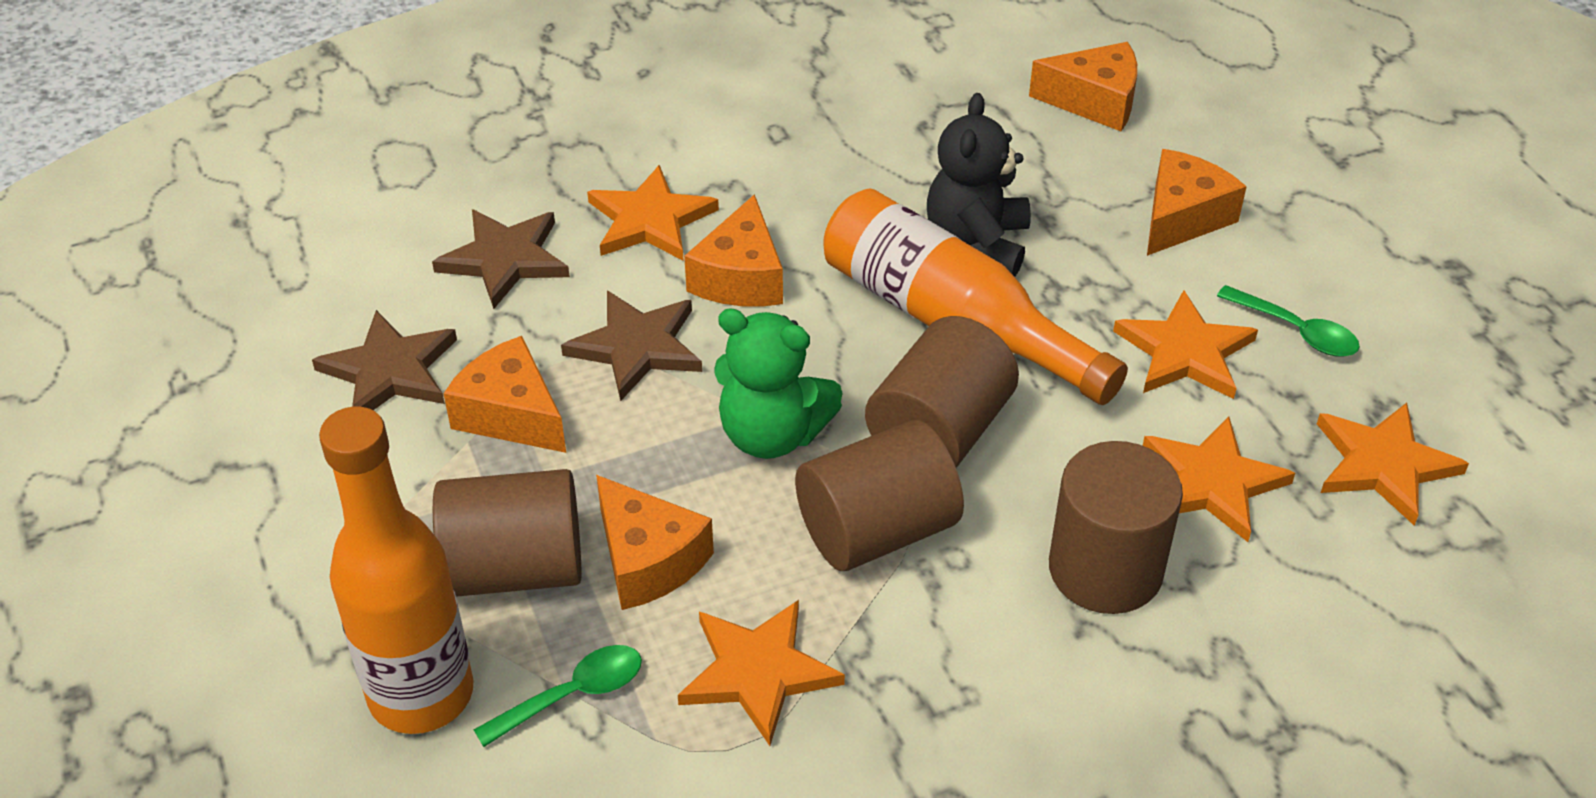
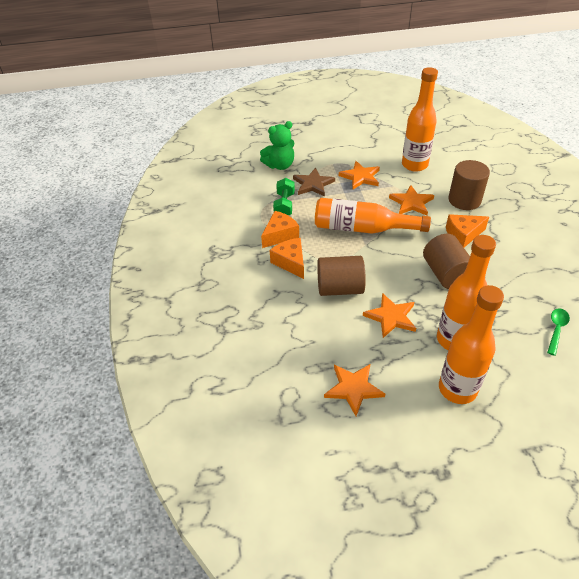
black teddy bear: [927,93,1031,277] = 1 -> none = 0
brown cylinder: [433,469,582,597] [795,420,964,571] [865,316,1019,467] [1049,441,1183,614] = 4 -> [317,256,366,296] [423,234,470,289] [448,160,490,210] = 3
brown star: [312,310,457,410] [432,209,570,309] [561,291,702,401] = 3 -> [293,168,335,197] = 1
green dumbbell: none = 0 -> [273,178,295,216] = 1
green spoon: [474,645,642,747] [1217,285,1360,357] = 2 -> [547,308,570,356] = 1
orange bottle: [319,407,473,734] [823,188,1128,405] = 2 -> [315,198,431,234] [402,67,438,172] [437,235,496,350] [439,285,504,404] = 4
orange cheese: [443,336,566,453] [596,475,714,610] [684,194,783,307] [1029,42,1137,131] [1147,149,1247,256] = 5 -> [261,211,299,248] [270,238,304,279] [446,214,489,247] = 3
orange star: [587,165,719,261] [678,600,845,746] [1113,290,1258,399] [1143,416,1295,542] [1317,403,1469,526] = 5 -> [324,364,385,416] [339,161,380,190] [363,293,416,338] [389,185,434,215] = 4

